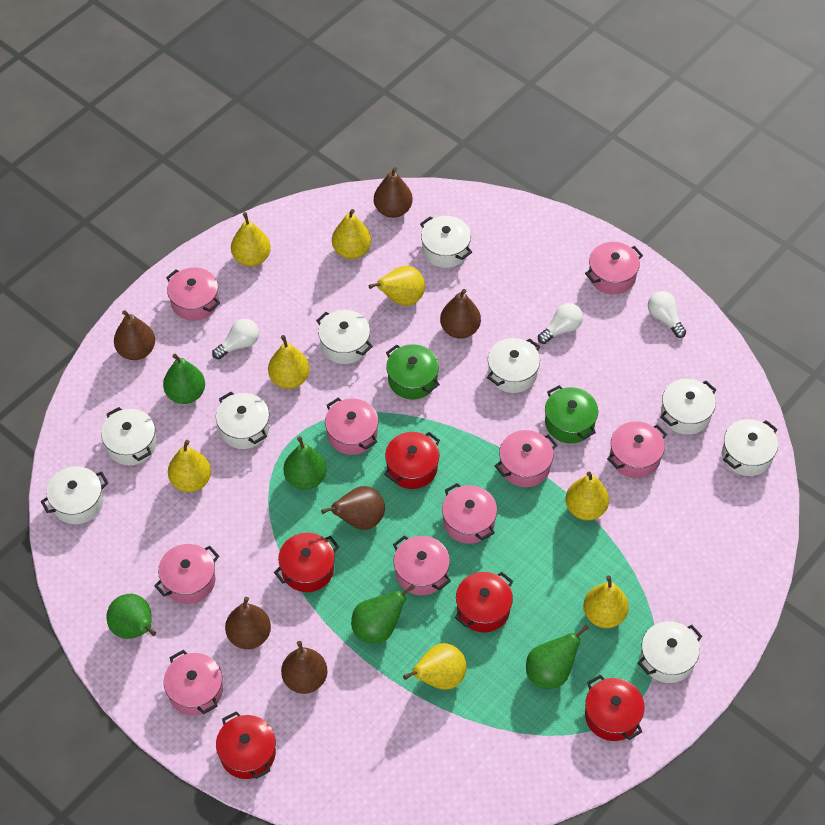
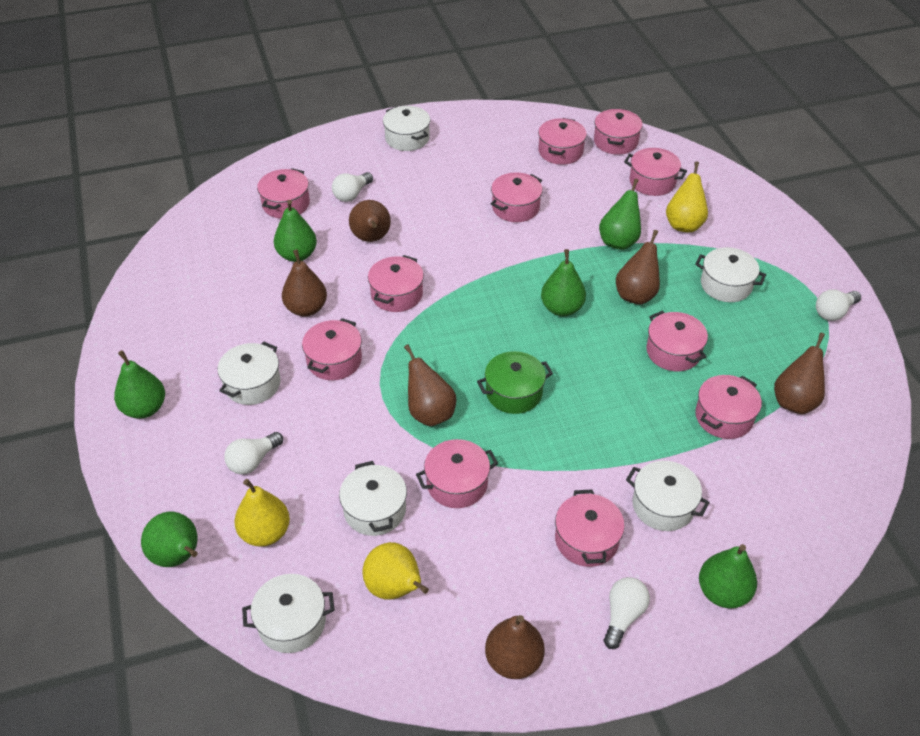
green pear: [107,594,156,639] [163,354,205,404] [283,436,327,490] [351,584,415,643] [526,625,589,689] = 5 -> [114,350,165,419] [141,512,198,567] [274,200,317,262] [541,249,586,316] [599,179,641,250] [699,544,757,608] = 6
green pot: [386,344,440,400] [545,385,598,443] = 2 -> [477,351,553,414] = 1
pink pot: [154,544,219,604] [164,650,223,715] [166,267,220,321] [325,398,379,455] [393,536,451,595] [442,483,497,544] [495,430,557,487] [585,242,643,295] [607,421,667,478] = 9 -> [257,168,310,219] [302,318,362,380] [368,255,424,312] [416,439,498,508] [491,172,542,222] [538,118,587,165] [555,489,625,567] [594,108,643,155] [624,148,687,196] [646,311,708,371] [695,375,762,439] = 11
red pot: [216,711,276,779] [274,533,339,592] [384,432,440,489] [455,572,513,632] [585,675,645,741] = 5 -> none = 0
white light bulb: [212,319,259,359] [538,303,583,344] [648,291,686,338] = 3 -> [224,432,283,475] [332,172,373,202] [604,577,650,649] [816,289,861,321] = 4
white pot: [40,466,108,524] [101,407,156,465] [216,392,269,449] [316,310,373,364] [420,216,472,268] [487,338,540,393] [638,621,702,683] [660,379,716,435] [722,419,778,476] = 9 -> [218,342,281,405] [242,574,335,653] [339,461,407,536] [383,106,430,151] [626,461,710,531] [695,247,766,302] = 6
yellow pear: [168,440,211,492] [231,212,271,267] [268,335,310,389] [332,209,371,259] [369,266,425,306] [403,643,467,690] [566,472,609,520] [583,575,629,628] = 8 -> [234,479,290,547] [363,542,429,600] [666,162,708,232] = 3

